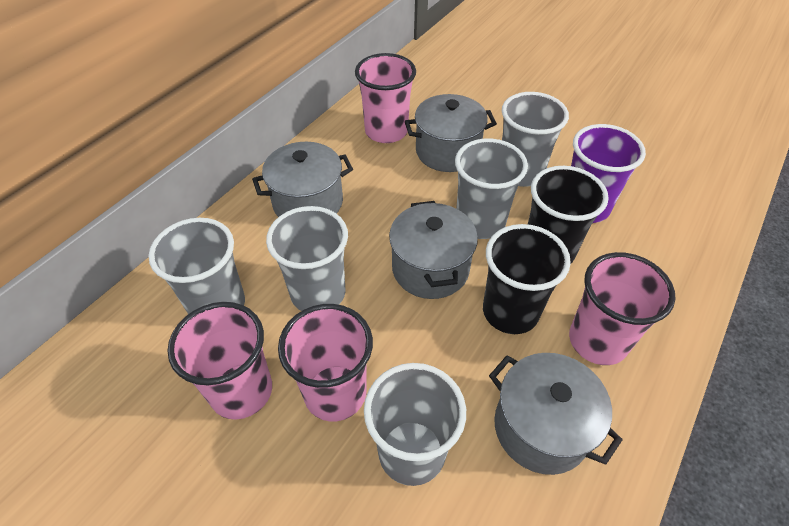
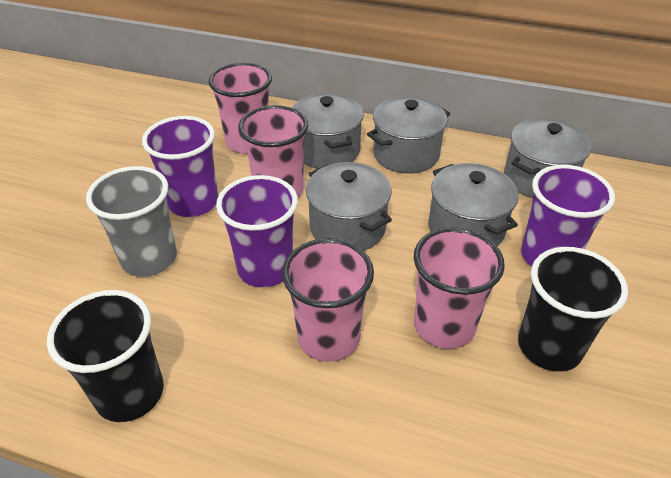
grey cup: [148,218,245,314] [266,206,348,311] [364,363,466,486] [455,138,528,239] [502,92,569,187] = 5 -> [86,166,177,277] = 1
grey pot: [252,142,353,217] [389,201,478,299] [405,94,497,172] [489,353,622,475] = 4 -> [292,93,364,169] [306,162,392,251] [367,97,450,174] [428,163,518,246] [504,119,591,198] = 5
purple cup: [571,124,646,223] = 1 -> [142,116,218,217] [216,175,298,287] [521,165,615,267] = 3

